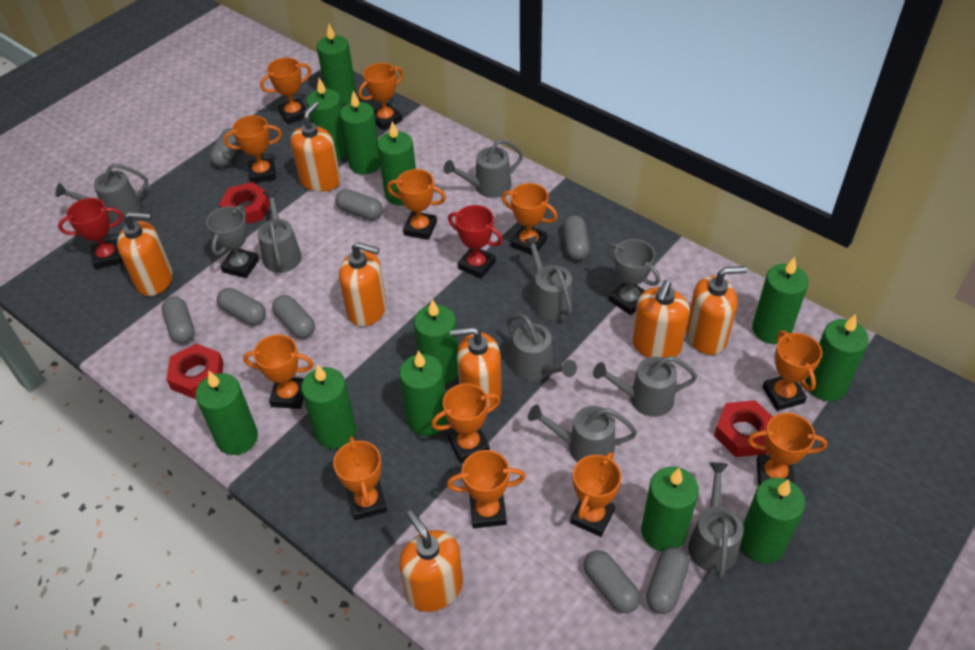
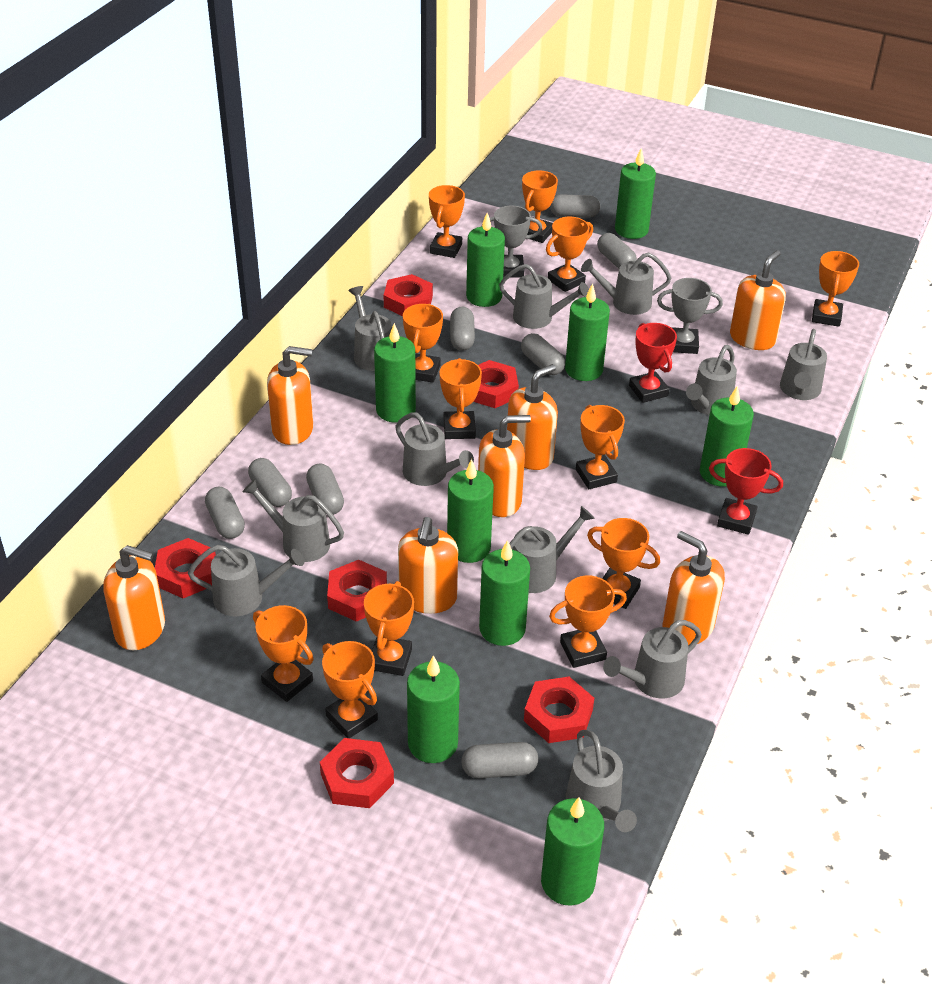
green candle: [195,371,258,455] [301,364,357,449] [306,78,347,160] [317,24,357,105] [340,91,380,175] [377,121,416,206] [399,351,448,436] [414,299,458,384] [641,467,699,551] [740,478,806,563] [752,257,809,344] [805,314,869,401] = 12 -> [374,323,416,423] [407,655,460,763] [447,459,494,563] [466,213,505,307] [479,540,530,646] [541,797,604,906] [565,283,610,381] [615,148,656,239] [700,386,754,487] = 9
grey watering can: [56,163,149,222] [258,190,302,273] [444,139,523,198] [507,314,577,382] [523,235,573,321] [528,405,637,463] [593,356,697,417] [688,462,744,578] = 8 -> [188,545,304,616] [243,479,344,562] [348,286,392,371] [395,413,474,486] [499,264,589,329] [509,506,595,593] [566,730,637,832] [581,253,671,315] [603,620,702,698] [686,345,737,415] [780,329,827,400] = 11
red nut: [166,343,224,399] [219,182,270,224] [714,400,773,457] = 3 -> [155,538,216,598] [320,738,394,808] [327,560,387,621] [384,274,433,316] [473,360,519,408] [524,677,594,743] = 6

